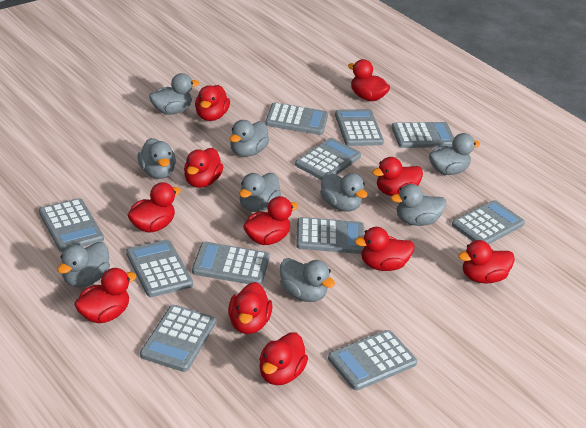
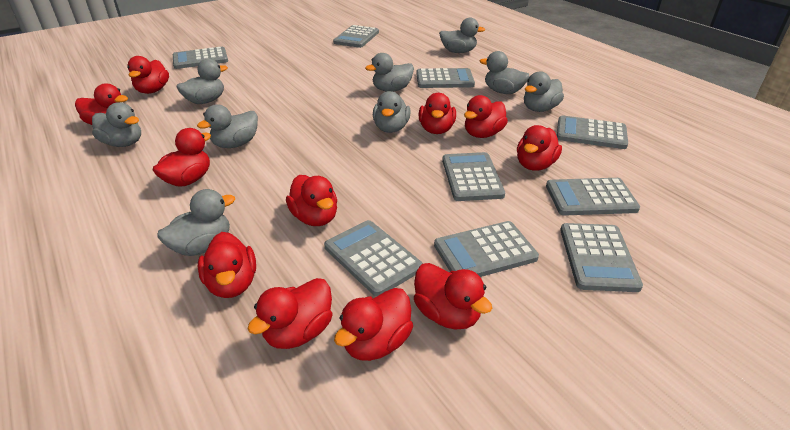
grey calculator: [39,198,104,252] [126,239,193,297] [140,305,216,372] [192,242,270,285] [265,103,328,135] [295,138,361,180] [296,217,365,254] [328,330,417,391] [335,109,384,146] [392,122,454,148] [452,200,525,244] = 11 -> [173,47,228,69] [324,220,423,297] [333,25,379,48] [416,68,475,88] [434,221,539,277] [442,152,505,201] [546,178,640,215] [557,115,628,149] [560,223,643,292] = 9

